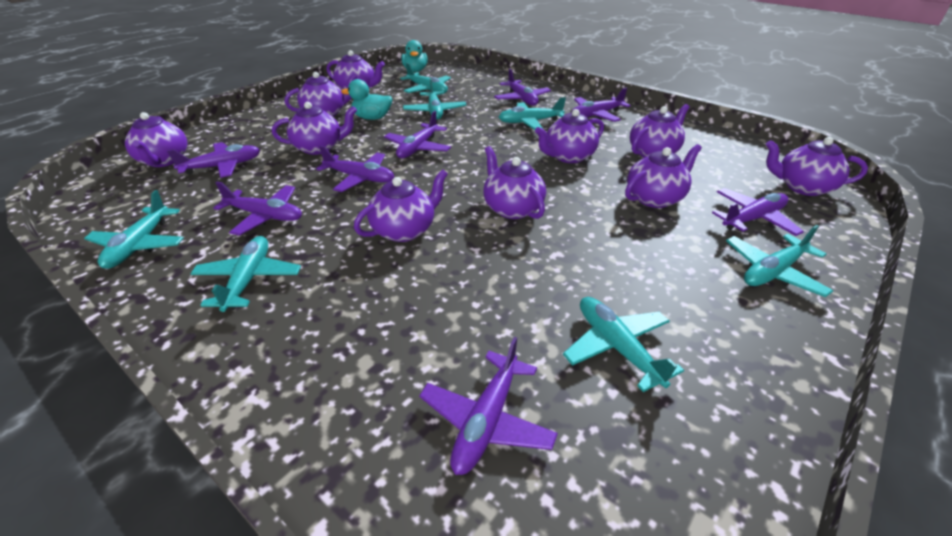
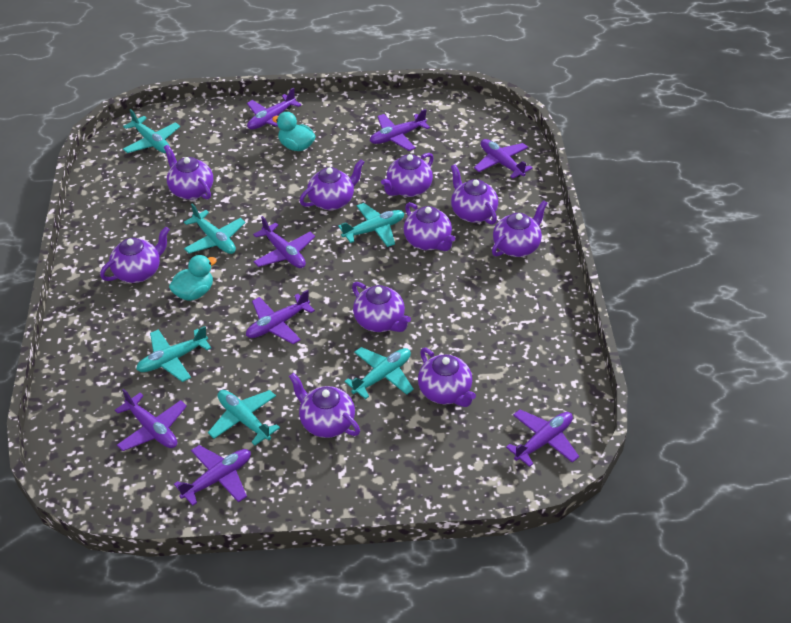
turquoise plane: [84,190,184,269] [190,236,301,312] [400,63,451,93] [403,78,467,120] [499,97,566,130] [563,297,684,392] [726,225,833,297] = 7 -> [123,109,180,153] [136,326,211,382] [184,203,246,254] [208,390,280,445] [338,203,405,247] [344,347,414,399] = 6

